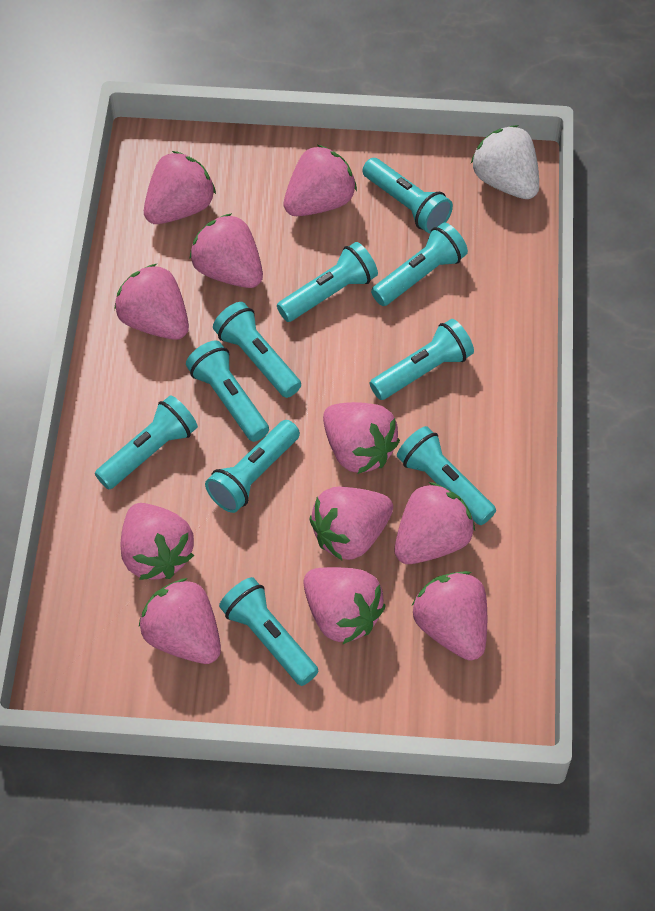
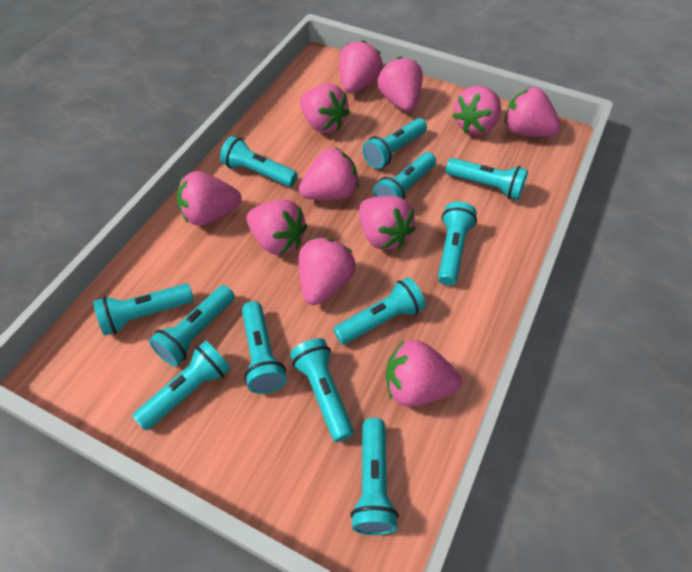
turquoise flashlight: [95,395,198,490] [186,341,269,442] [205,420,300,513] [213,302,301,398] [219,577,319,686] [277,242,378,322] [362,158,453,233] [370,319,474,400] [371,222,468,306] [397,426,496,525] = 10 -> [93,283,194,336] [133,340,231,431] [149,285,235,366] [220,136,298,187] [242,301,286,394] [290,338,354,442] [333,277,426,345] [350,418,399,535] [363,118,427,169] [373,152,436,199] [438,202,477,286] [446,158,528,200] = 12
white strawberry: [471,125,539,199] = 1 -> none = 0

